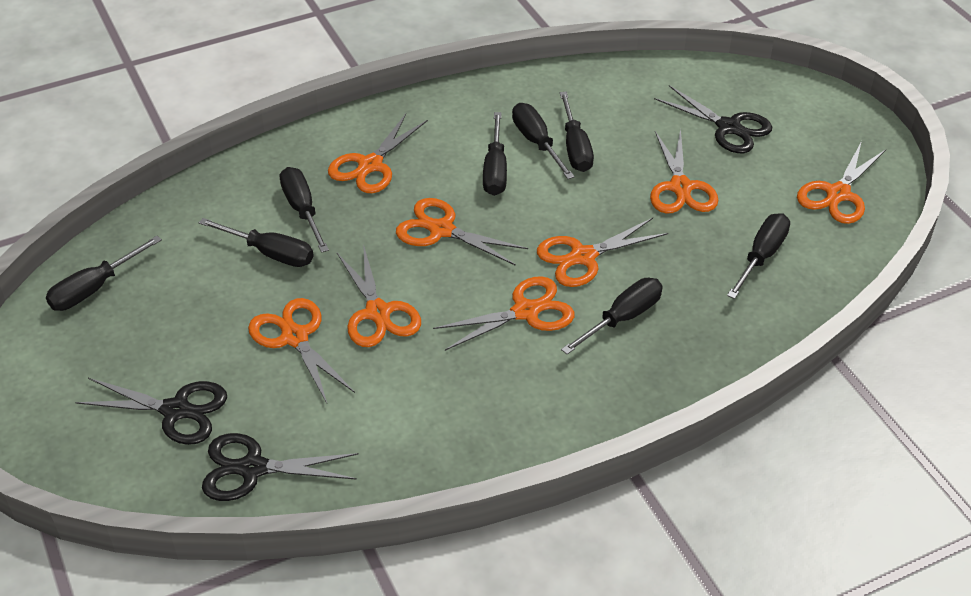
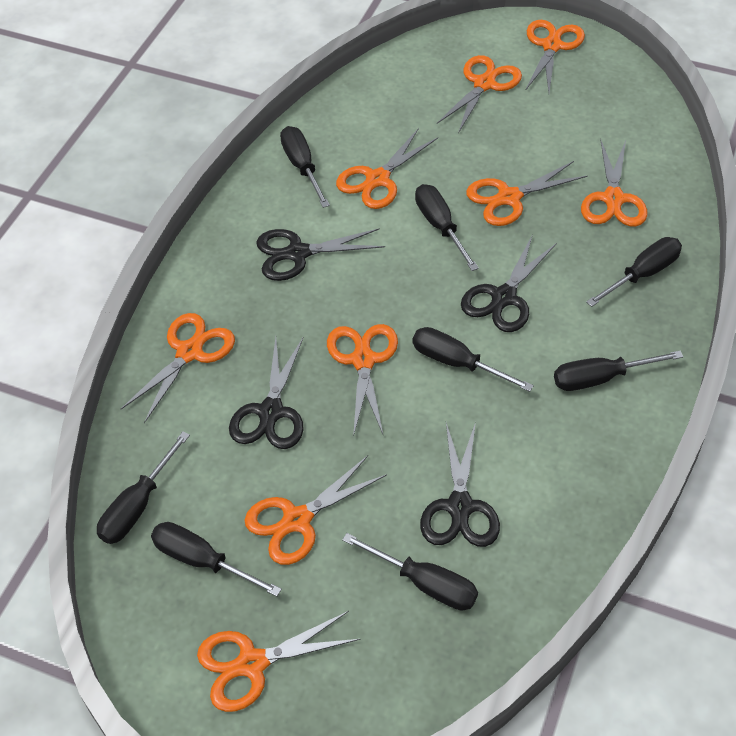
black scissors: [75,378,227,445] [202,433,359,501] [654,85,772,153] = 3 -> [229,337,304,449] [256,228,385,281] [420,422,500,547] [461,234,557,332] = 4
orange scissors: [248,298,355,403] [328,114,428,193] [337,244,421,347] [396,198,528,266] [433,276,575,351] [537,218,668,287] [650,129,719,213] [797,141,886,224] = 8 -> [121,313,235,423] [197,611,361,712] [245,455,387,565] [327,324,398,437] [336,128,438,209] [437,55,522,133] [466,161,588,226] [525,20,585,92] [581,139,647,227] = 9

